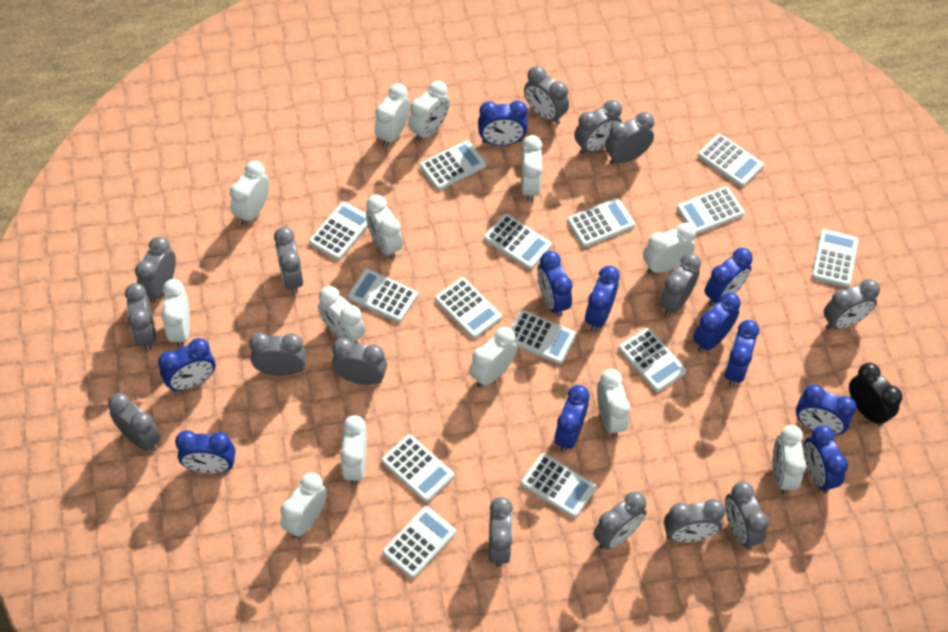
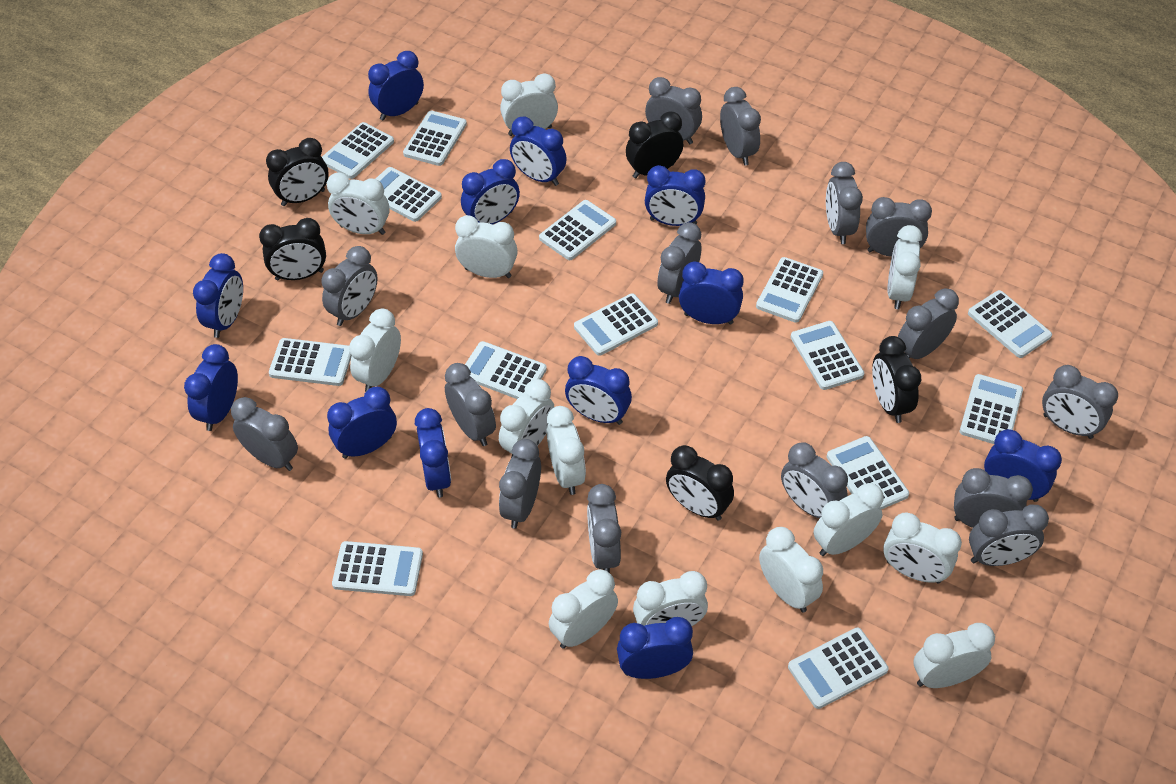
black clock: [849,363,902,426] = 1 -> [259,218,326,281] [266,138,329,206] [626,112,683,178] [666,445,734,521] [872,336,921,423] = 5
blue clock: [158,338,215,391] [175,430,235,473] [478,101,527,146] [537,251,572,317] [554,385,589,452] [585,266,620,332] [693,292,741,353] [704,248,753,306] [724,320,759,387] [796,385,857,435] [804,425,848,493] = 11 -> [184,344,238,431] [193,253,243,338] [327,386,397,459] [368,51,424,121] [415,408,451,498] [461,159,520,224] [510,117,567,186] [565,356,632,425] [617,617,693,679] [645,165,705,226] [679,261,744,325] [984,429,1062,502] = 12

